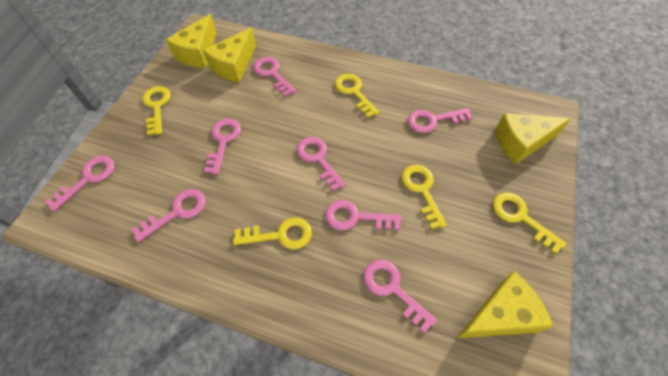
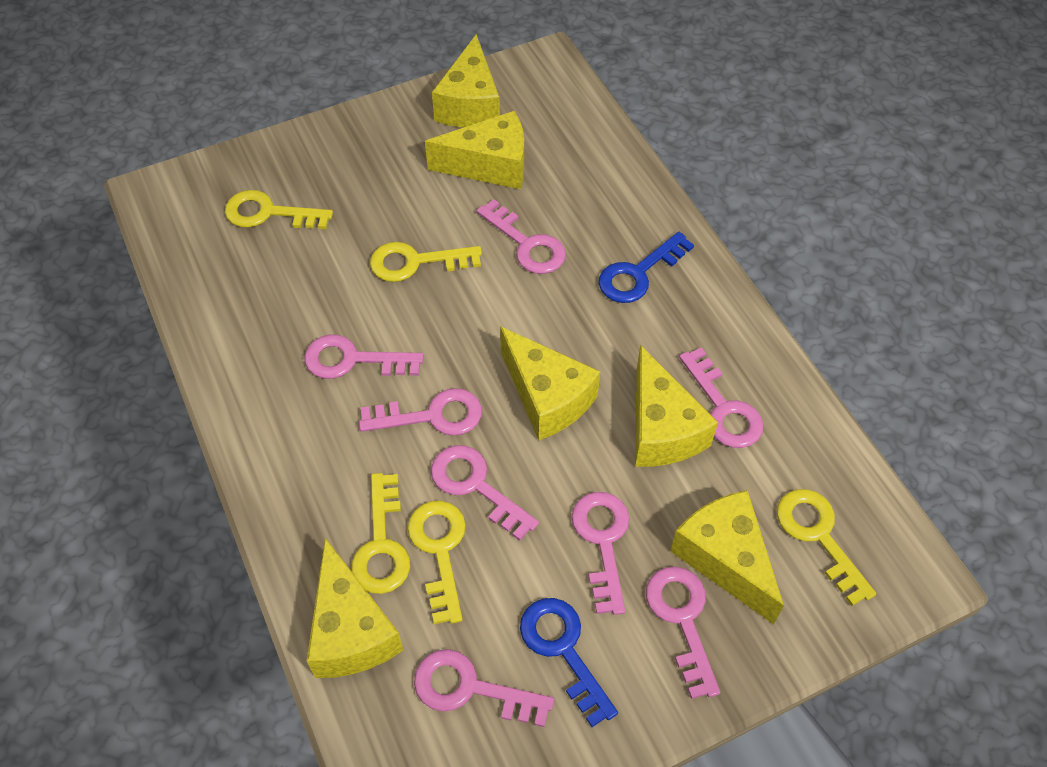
blue key: none = 0 -> [520,598,618,727] [599,232,694,303] = 2
yellow cheese: [166,14,217,68] [203,27,256,83] [457,271,553,338] [495,113,571,165] = 4 -> [307,538,403,678] [425,111,524,189] [432,34,500,127] [500,326,600,440] [635,345,718,467] [670,490,784,624] = 6

